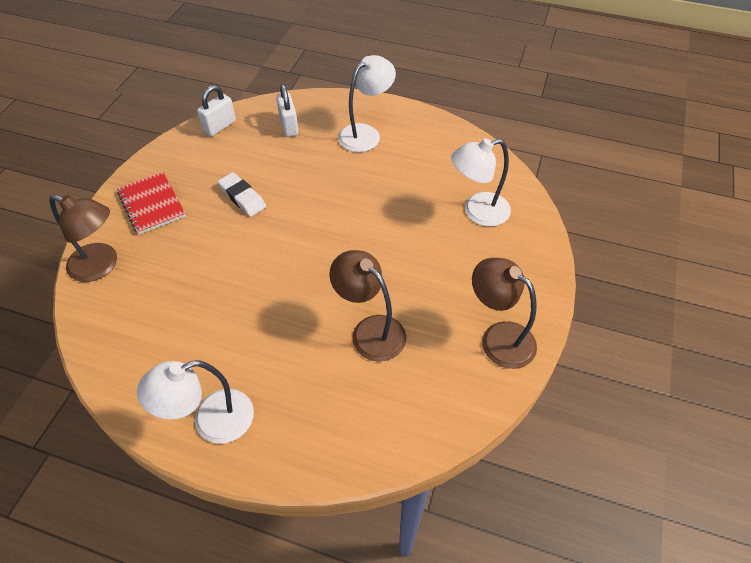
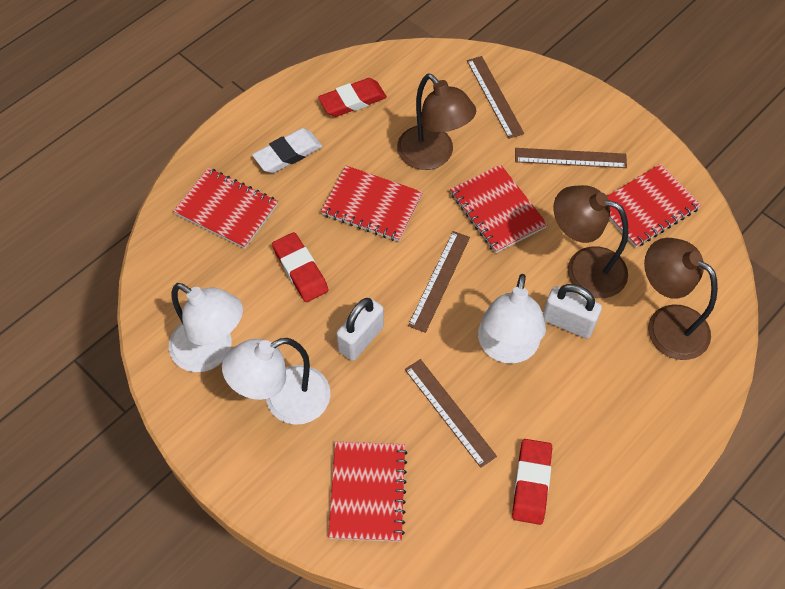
brown ruler: none = 0 -> [405,359,497,468] [408,231,470,333] [467,56,524,139] [515,148,627,168] = 4
red eraser: none = 0 -> [272,232,329,302] [318,78,387,117] [512,439,552,525] = 3
red notebook: [117,172,186,235] = 1 -> [173,168,278,249] [321,166,423,242] [328,442,408,542] [450,165,548,253] [607,164,701,248] = 5

